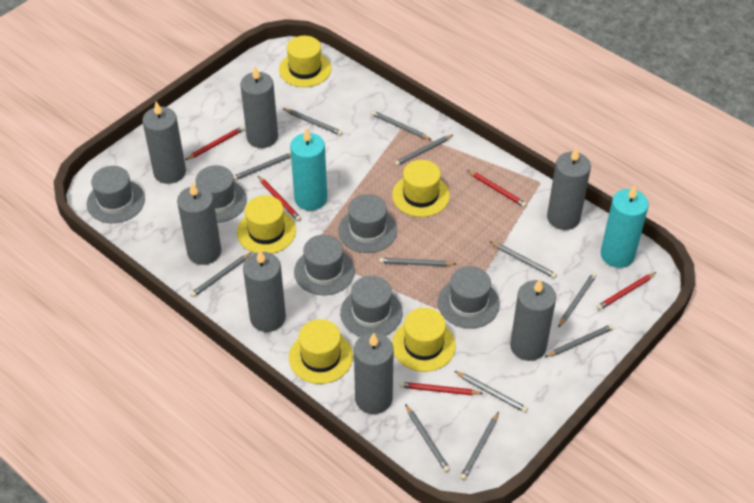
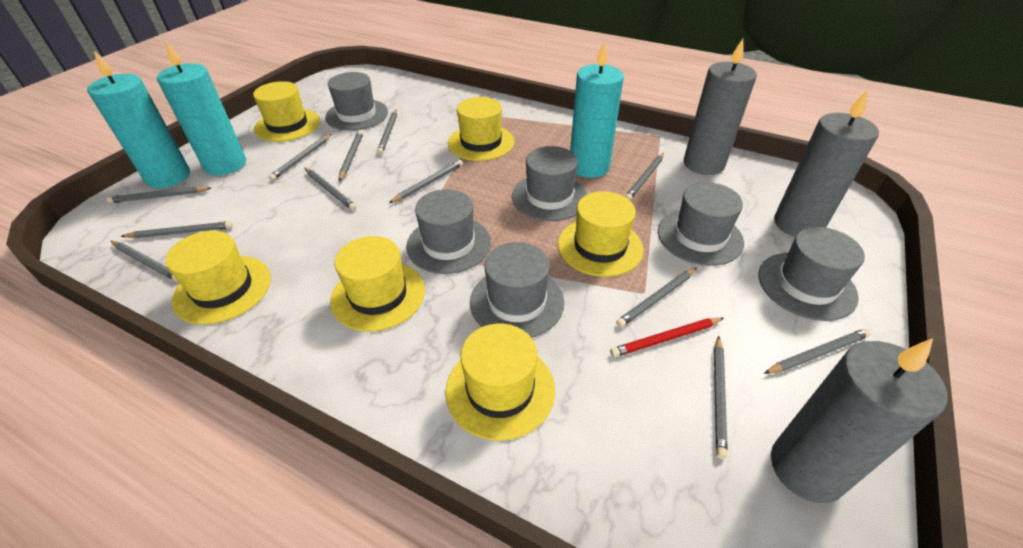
grey candle: [142,102,186,184] [177,182,221,265] [240,66,278,148] [243,250,286,332] [354,333,394,414] [510,279,556,361] [547,147,591,230] = 7 -> [684,39,757,175] [771,338,948,503] [774,90,879,237] = 3
red pencil: [185,126,244,160] [258,176,301,221] [399,382,483,395] [467,170,527,207] [596,272,656,310] = 5 -> [610,317,724,357] = 1
turquoise candle: [290,128,327,211] [600,185,649,268] = 2 -> [87,51,190,188] [157,41,246,176] [570,40,624,178] = 3
yellow hat: [237,195,296,254] [279,36,331,87] [289,319,353,384] [392,160,450,217] [392,308,456,372] = 5 -> [165,231,271,325] [253,81,320,142] [330,236,425,332] [445,324,555,441] [448,97,514,161] [558,191,644,277] = 6

